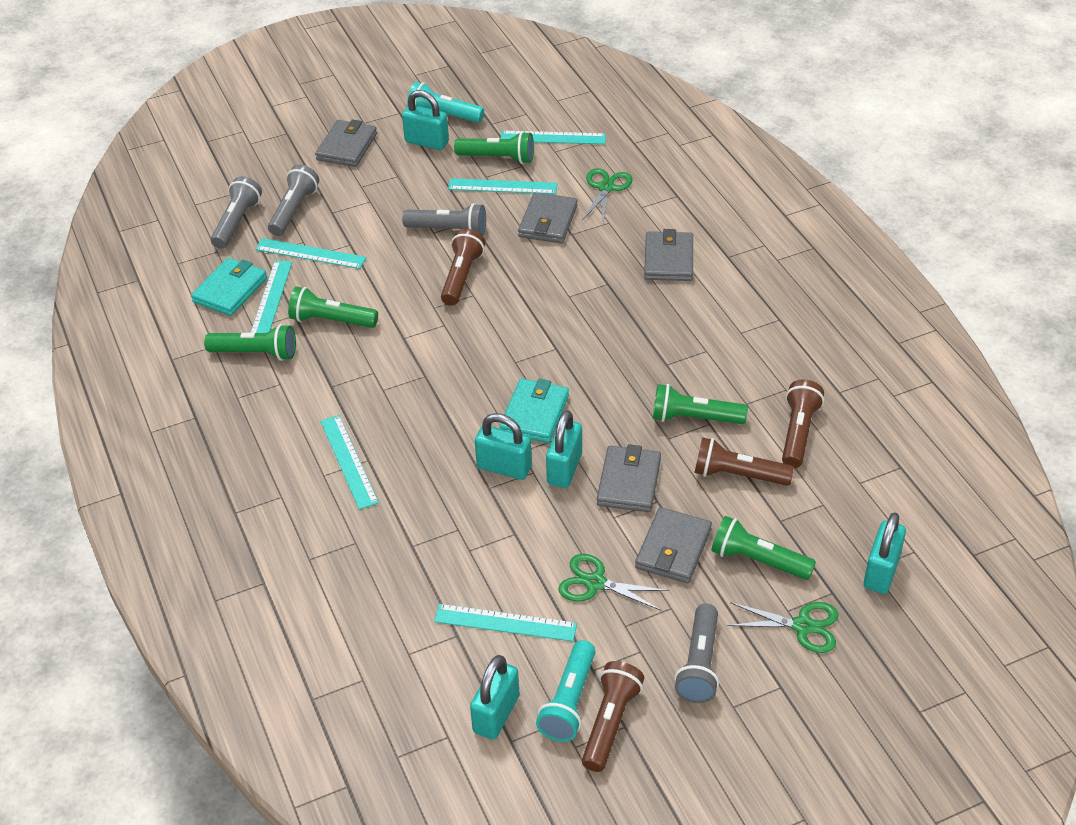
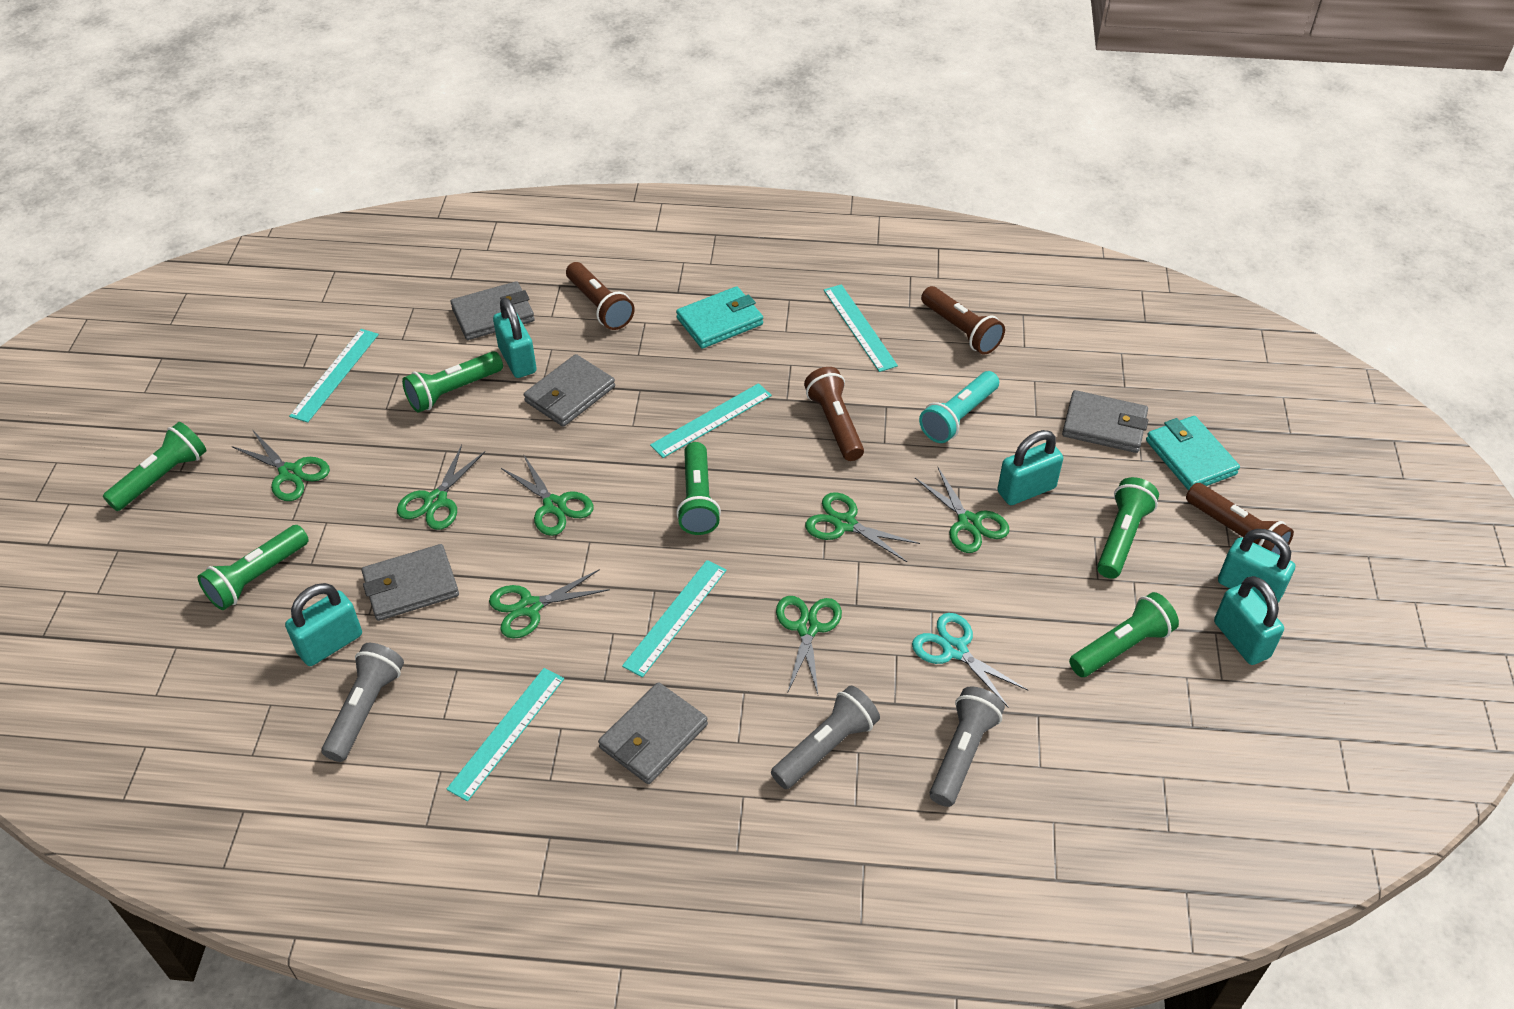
green flashlight: [204,324,296,361] [288,286,378,328] [454,131,534,164] [653,384,748,424] [711,516,816,580] = 5 -> [103,422,206,511] [198,525,309,610] [402,351,503,413] [676,442,721,535] [1069,592,1179,677] [1097,477,1159,579] = 6
green scissors: [558,554,669,611] [582,168,633,223] [727,602,838,653] = 3 -> [232,431,330,501] [397,445,485,530] [489,569,610,639] [501,454,594,536] [776,596,842,694] [805,492,920,562] [915,466,1009,553] = 7
grey flashlight: [211,176,262,249] [268,165,319,236] [402,203,486,236] [674,603,719,703] = 4 -> [322,643,404,762] [771,686,880,789] [930,686,1005,807] = 3
turquoise flashlight: [407,82,484,123] [536,640,596,742] = 2 -> [919,371,999,443] = 1
turquoise ruler: [250,261,292,333] [255,238,366,269] [320,415,379,510] [434,604,577,642] [448,178,558,194] [501,131,606,144] = 6 -> [289,329,379,423] [446,668,564,802] [622,560,727,677] [650,383,772,458] [824,284,898,372] = 5
turquoise scissors: none = 0 -> [912,613,1028,707] = 1

